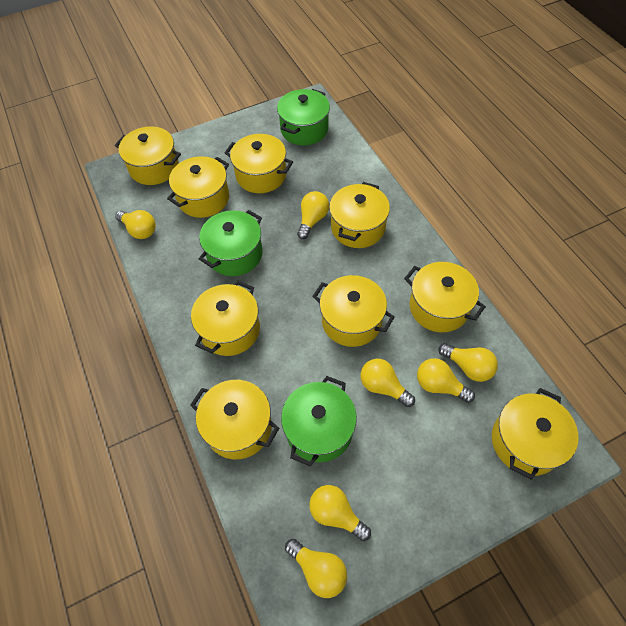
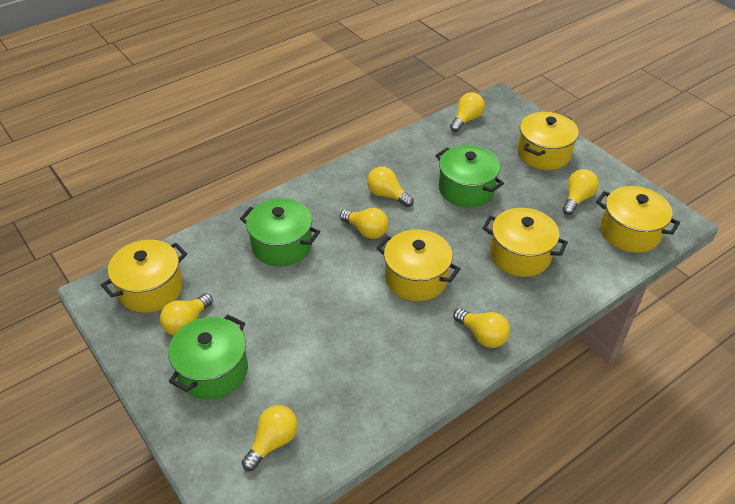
yellow pot: [115,126,181,185] [167,156,229,218] [190,380,279,459] [191,281,260,356] [225,134,293,193] [312,275,395,347] [329,182,390,248] [404,262,486,332] [492,388,578,480] = 9 -> [101,240,187,313] [377,229,460,301] [483,208,568,277] [517,112,579,170] [596,186,680,253] = 5

